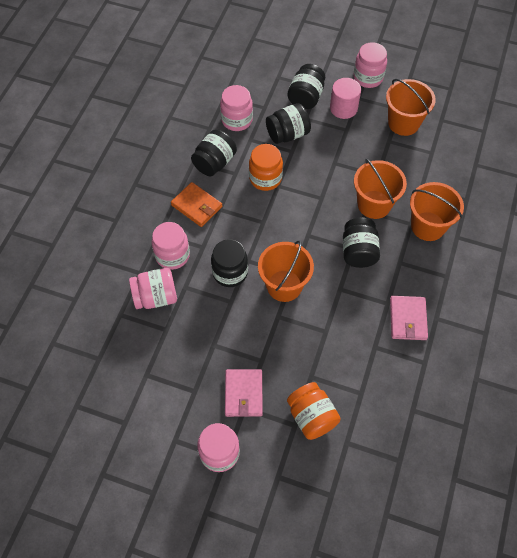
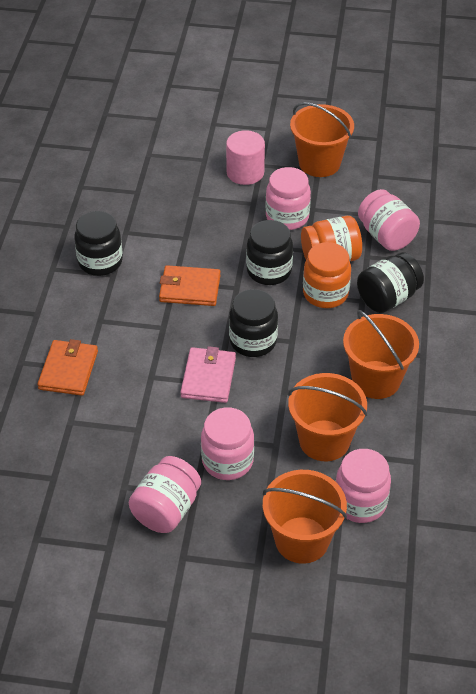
black jar: [191,129,237,176] [211,239,248,287] [266,103,311,144] [287,64,325,109] [343,218,380,268] = 5 -> [74,211,123,276] [229,289,278,357] [246,220,293,285] [357,252,424,313] = 4
orange wallet: [171,182,222,227] = 1 -> [37,339,98,396] [159,265,221,306] = 2
pink wallet: [225,369,263,417] [390,296,428,340] = 2 -> [181,346,236,403] = 1

